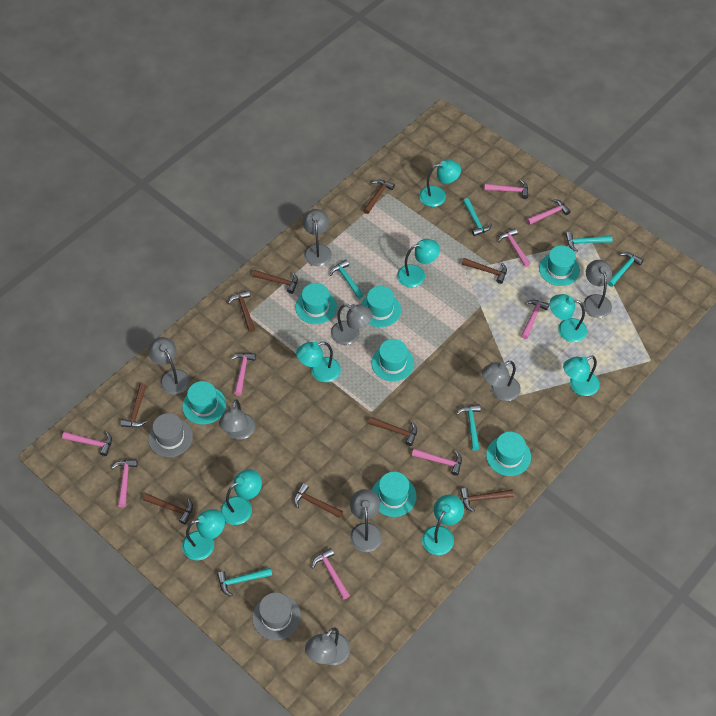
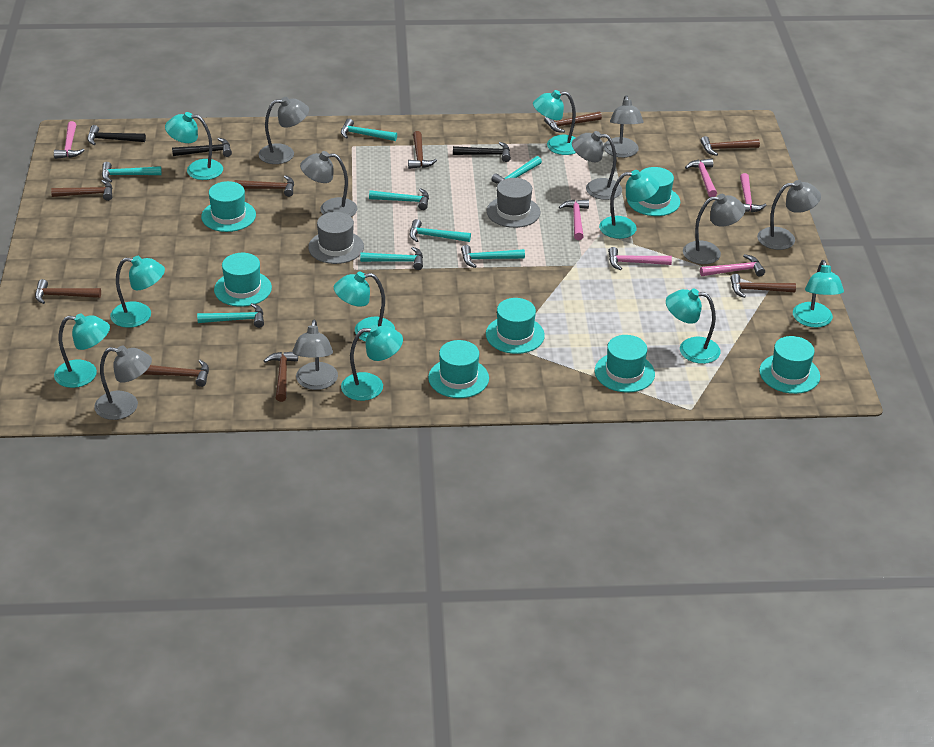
black hammer: none = 0 -> [87,125,146,145] [172,138,232,157] [453,142,511,162] = 3
pink hammer: [62,432,112,456] [111,459,138,507] [231,353,256,396] [312,548,350,599] [412,449,462,476] [484,180,528,199] [498,228,531,267] [521,300,549,339] [526,199,571,225] = 9 -> [54,121,85,159] [559,199,589,240] [608,247,672,270] [685,158,717,197] [700,254,765,276] [740,173,767,212] = 6
turquoise hammer: [217,568,272,597] [330,260,364,299] [456,404,481,451] [463,198,492,236] [565,232,612,252] [608,252,643,287] = 6 -> [102,162,162,182] [197,303,264,328] [341,119,397,141] [360,247,423,270] [369,188,429,210] [410,219,471,242] [461,245,525,268] [491,156,542,184] = 8
turquoise lamp: [182,509,225,560] [220,469,262,525] [296,342,341,382] [397,239,440,287] [419,160,461,207] [422,494,464,555] [550,294,587,342] [563,356,600,396] = 8 -> [54,313,110,388] [110,256,165,328] [165,112,223,180] [334,272,395,342] [341,325,403,401] [533,90,576,155] [599,170,659,239] [666,288,721,364] [793,260,844,328] = 9

